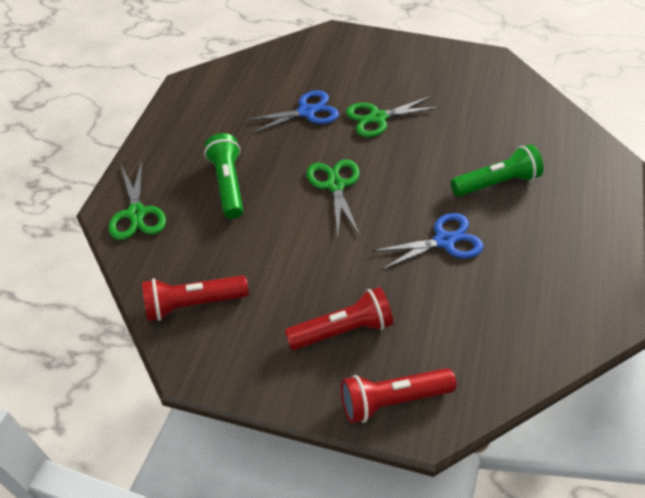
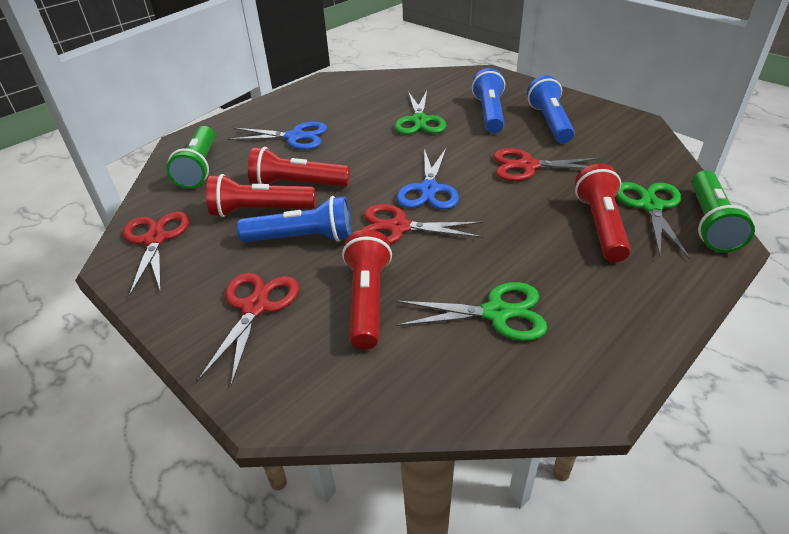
blue flashlight: none = 0 -> [237,196,351,242] [472,68,505,133] [527,75,575,143] = 3
red flashlight: [142,275,249,321] [284,287,393,350] [341,368,456,424] = 3 -> [206,174,315,217] [248,147,350,187] [342,229,392,350] [575,164,631,262] = 4
red scissors: none = 0 -> [123,212,189,297] [198,273,299,386] [361,204,484,244] [493,148,601,181] = 4

